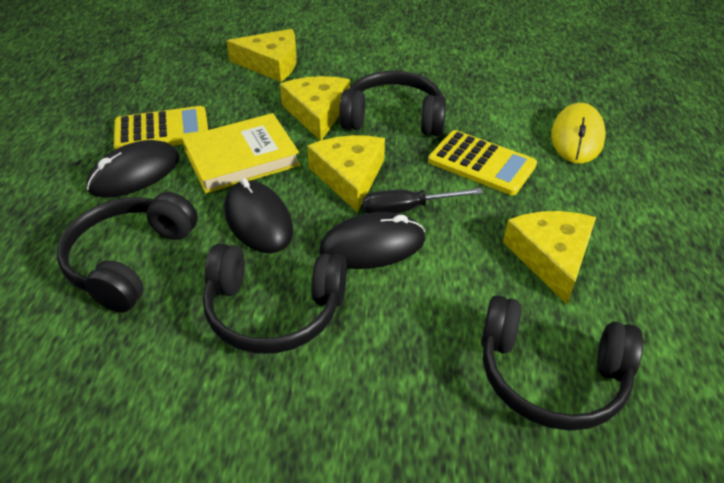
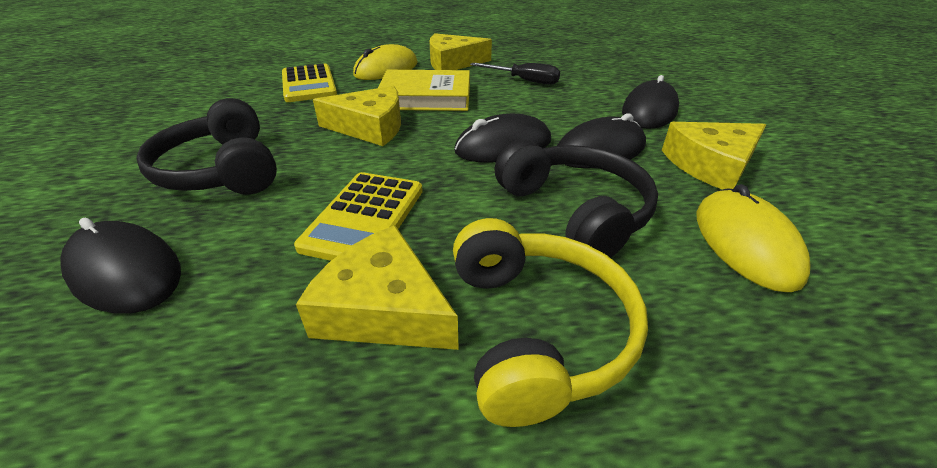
black headphones: [57,192,198,312] [203,243,347,354] [339,71,446,136] [481,295,643,431] = 4 -> [136,98,277,194] [495,139,658,258] = 2
black mouse: [87,140,179,198] [224,178,293,253] [319,212,425,269] = 3 -> [60,218,181,314] [454,113,551,163] [557,113,646,169] [622,75,679,129] = 4
yellow headphones: none = 0 -> [453,218,648,427] = 1
yellow mouse: [551,103,606,164] = 1 -> [353,44,418,80] [696,184,811,292] = 2

